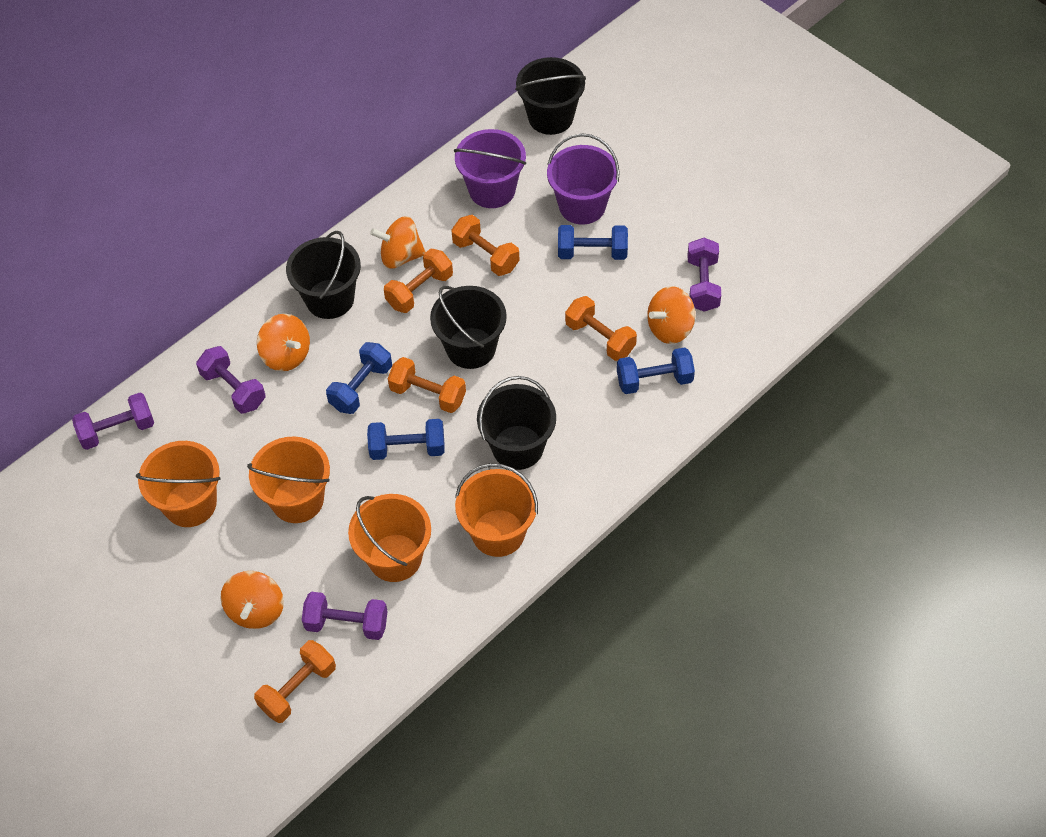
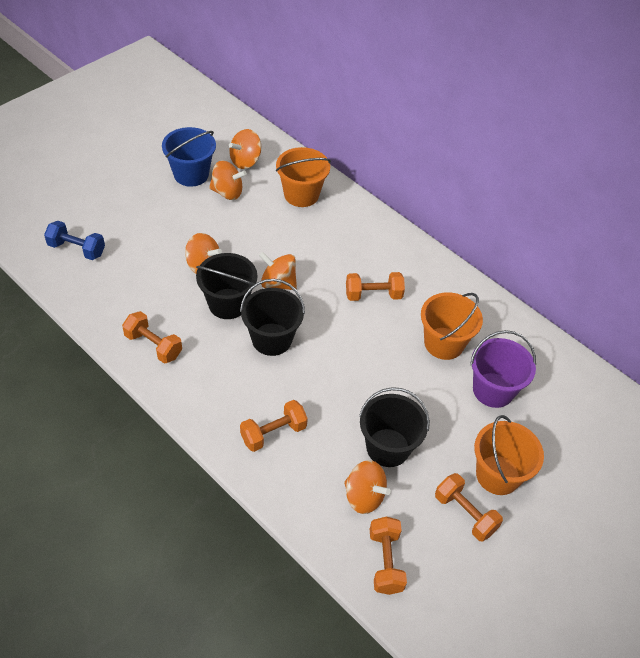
black bucket: [286,231,361,319] [430,286,507,369] [477,376,556,470] [515,57,586,135] = 4 -> [196,253,258,319] [240,279,305,356] [359,387,430,467] = 3
blue bucket: none = 0 -> [162,127,216,187] = 1
blue dumbbell: [326,342,392,414] [367,419,445,460] [558,225,628,260] [617,347,695,394] = 4 -> [44,221,105,260] = 1
orange bucket: [136,441,220,527] [247,436,330,523] [348,494,431,582] [455,463,538,557] = 4 -> [276,147,331,207] [421,292,483,360] [474,415,544,495] = 3
orange spinning top: [220,571,284,629] [257,314,310,371] [370,216,426,269] [647,286,695,344] = 4 -> [185,233,222,274] [209,160,247,200] [229,129,261,169] [259,252,297,290] [344,460,391,514] = 5
purple bucket: [454,129,526,208] [547,133,620,224] = 2 -> [470,330,536,408] = 1
purple dumbbell: [72,392,154,450] [196,346,266,414] [302,592,388,640] [687,238,721,312] = 4 -> none = 0

